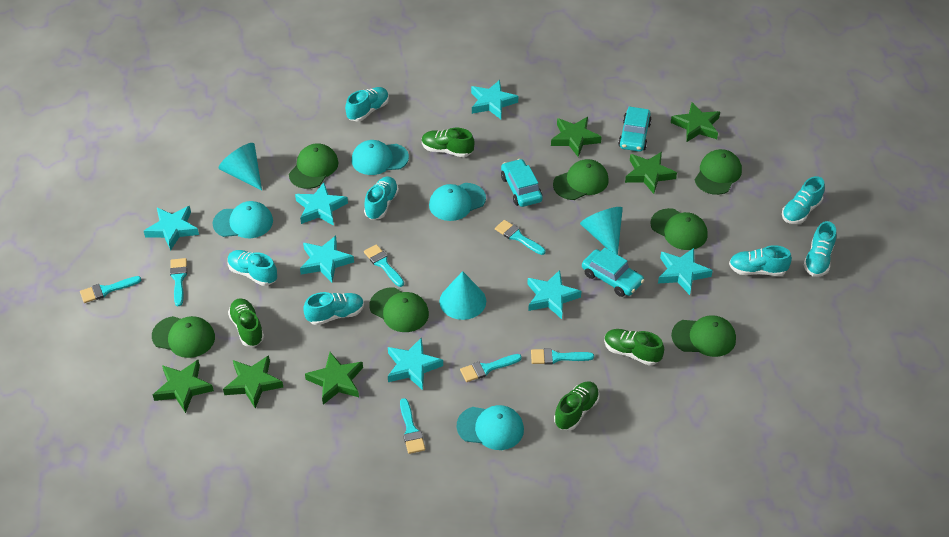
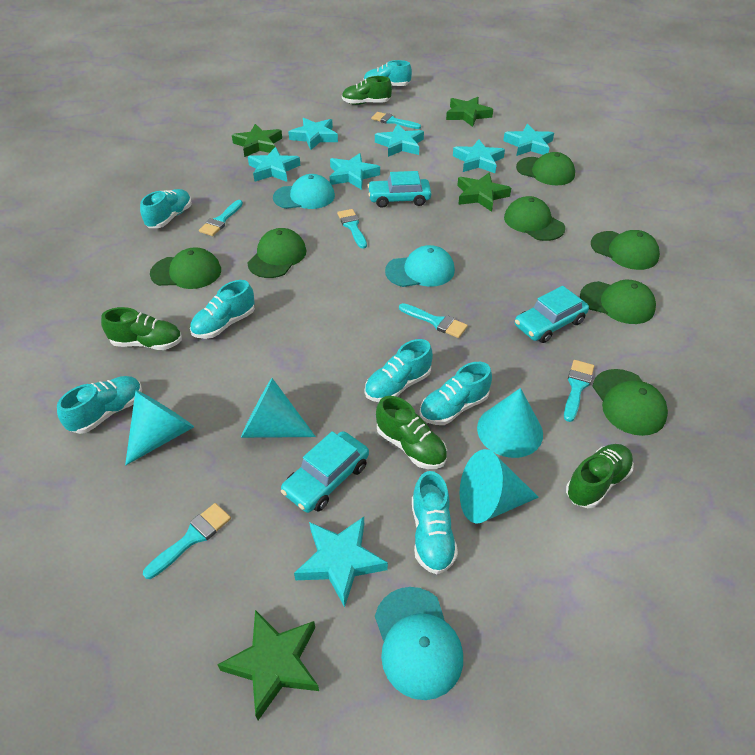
green star: [153,360,214,413] [223,355,283,408] [305,352,363,405] [551,117,602,157] [625,152,677,194] [671,102,720,142] = 6 -> [217,610,319,720] [232,124,282,157] [446,97,493,127] [457,173,511,212] = 4
turquoise brush: [80,276,141,303] [170,258,187,306] [364,244,404,287] [400,398,425,454] [460,354,522,382] [495,220,546,255] [531,348,594,365] = 7 -> [143,503,231,579] [199,200,243,236] [337,209,367,249] [371,112,421,129] [399,303,468,338] [564,360,594,422] = 6
turquoise cap: [213,201,273,238] [352,140,409,175] [429,183,486,221] [457,405,524,450] = 4 -> [273,174,335,209] [375,587,463,700] [385,245,455,287] = 3
turquoise cone: [218,143,262,190] [439,271,486,320] [580,207,623,255] = 3 -> [125,390,194,465] [241,378,316,438] [460,449,539,524] [477,388,543,458] = 4

